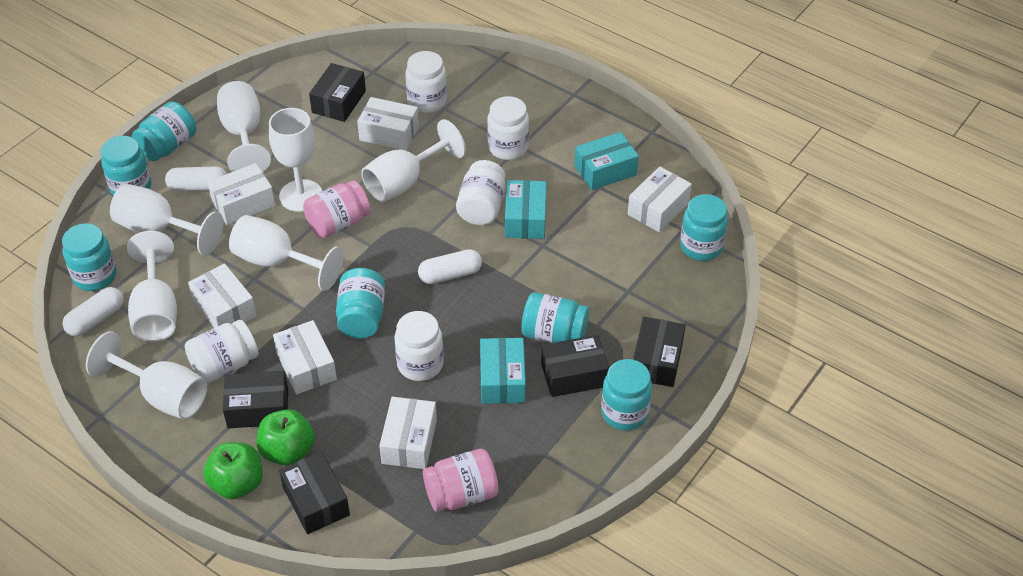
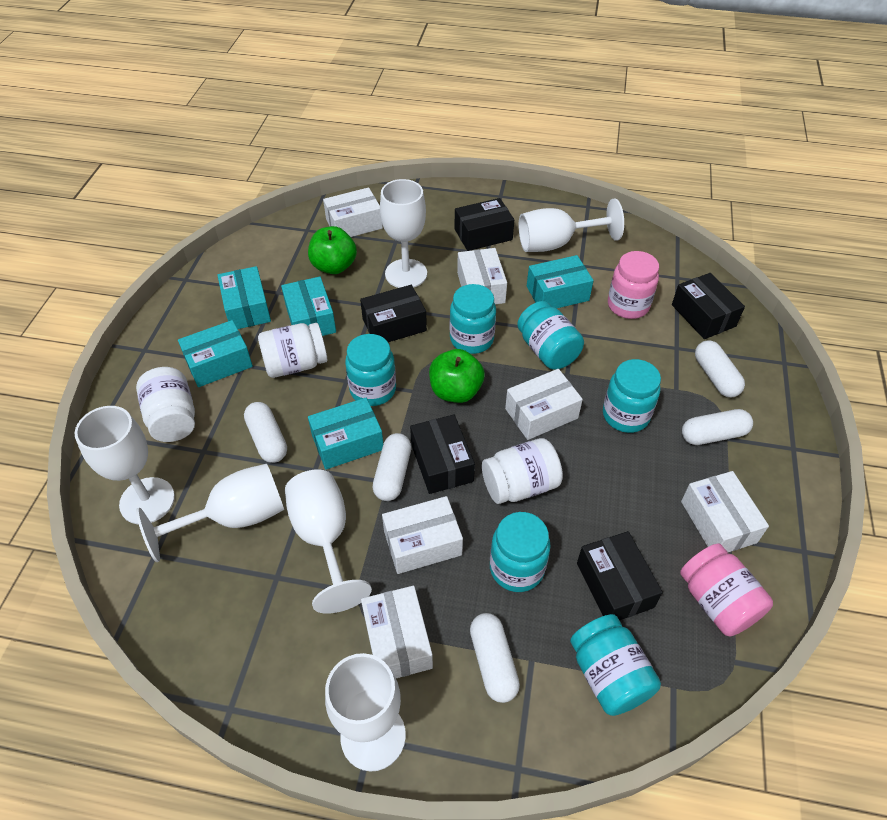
turquoise box: [480,338,526,404] [505,180,547,239] [574,132,639,190] = 3 -> [178,320,253,387] [217,266,271,329] [281,277,336,336] [308,398,383,470] [527,255,594,309] = 5
turquoise jar: [62,223,117,291] [101,136,151,196] [132,101,196,161] [336,268,385,338] [521,292,589,343] [601,359,652,431] [680,194,728,261] = 7 -> [345,334,396,406] [450,284,496,354] [490,512,551,592] [517,301,584,370] [570,614,661,716] [603,359,661,433] = 6
white capsule: [62,287,124,336] [165,166,227,191] [418,249,482,284] = 3 -> [244,402,287,463] [372,433,412,501] [470,613,520,703] [682,409,753,445] [695,340,745,397] = 5
white goblet: [86,331,207,420] [110,184,223,255] [127,231,177,341] [217,81,271,172] [229,215,344,291] [269,108,322,212] [361,119,466,202] = 7 -> [74,406,175,524] [136,464,284,562] [285,470,372,614] [325,653,406,772] [380,179,427,288] [519,199,624,252] = 6
white jar: [185,320,259,383] [394,311,444,381] [405,51,447,113] [456,160,505,225] [487,96,529,160] = 5 -> [136,367,195,442] [258,323,327,378] [482,438,563,504] = 3

